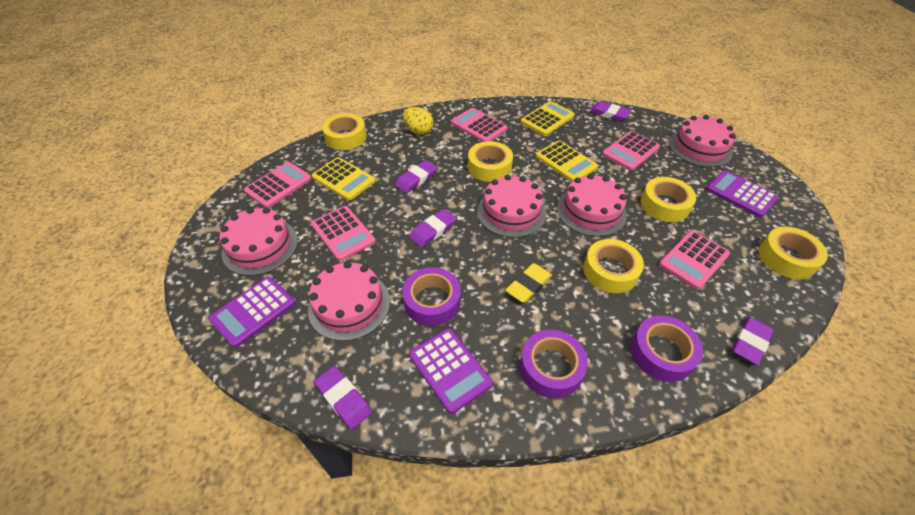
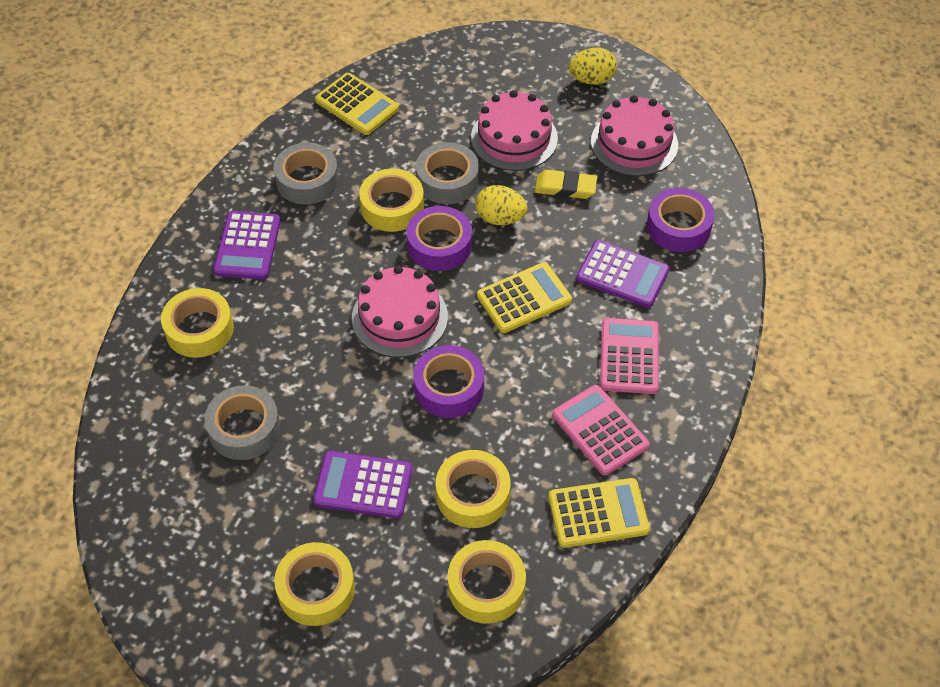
grey tape: none = 0 -> [204,385,280,460] [274,143,339,205] [416,142,479,204] = 3
pink cake: [219,207,298,276] [308,261,390,341] [477,175,546,238] [557,174,627,237] [669,115,736,167] = 5 -> [352,266,448,357] [471,90,558,171] [591,95,678,176] = 3
pink calculator: [244,162,312,208] [311,206,376,261] [451,108,508,142] [602,131,660,171] [659,230,730,290] = 5 -> [552,385,650,475] [600,318,659,394] = 2
purple eraser: [314,366,372,430] [395,160,437,193] [409,209,456,248] [590,101,631,121] [732,317,774,365] = 5 -> none = 0
yellow egg: [403,107,434,135] = 1 -> [475,185,528,225] [569,48,617,85] = 2

